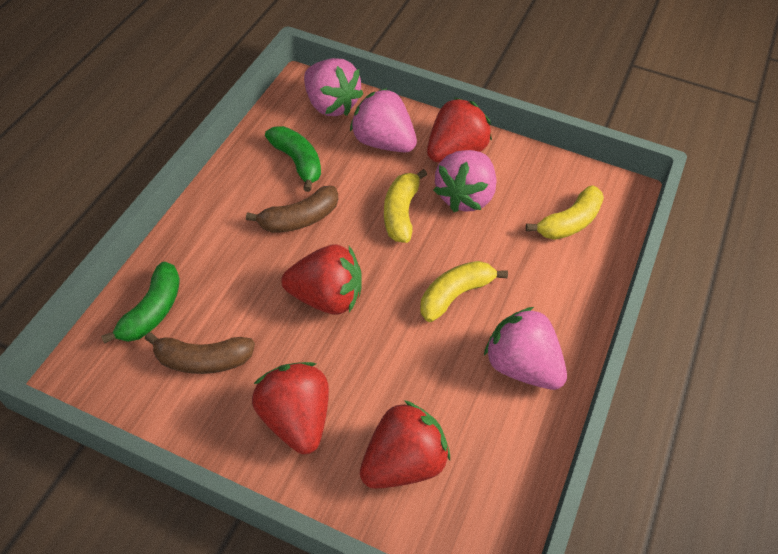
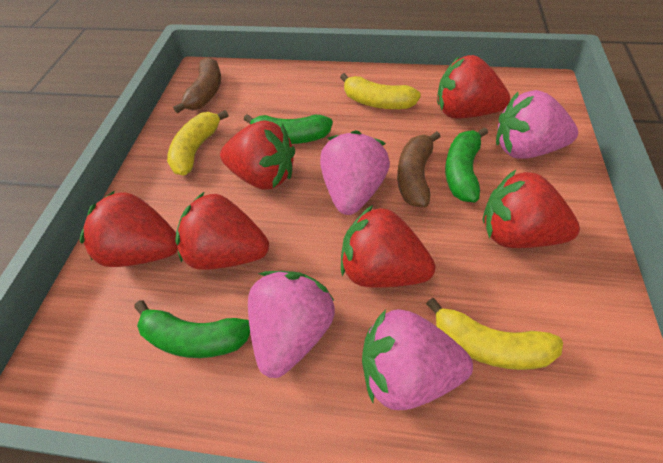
green banana: [101,262,180,344] [265,126,321,192] = 2 -> [134,300,250,358] [244,114,333,144] [445,127,488,202] = 3
red strawberry: [252,362,329,454] [281,244,362,315] [360,400,450,489] [427,97,492,162] = 4 -> [80,190,178,267] [175,192,269,270] [220,121,295,190] [341,205,436,288] [437,55,510,119] [483,170,580,248] = 6

